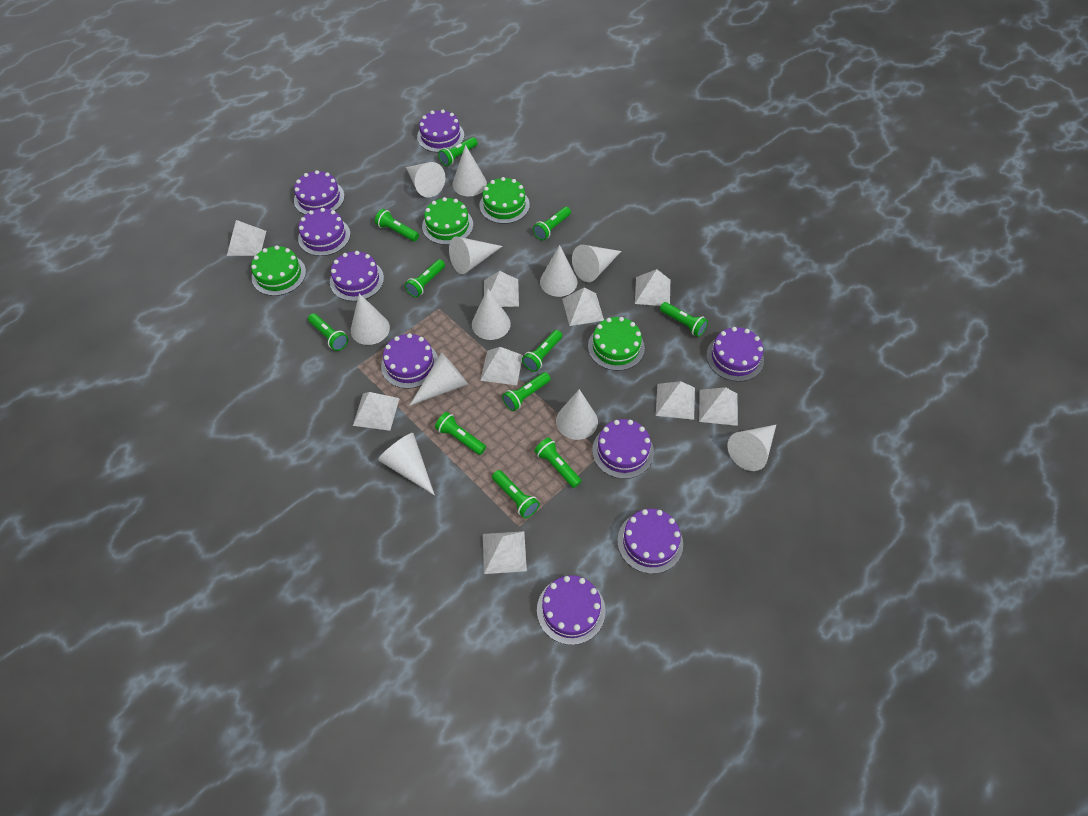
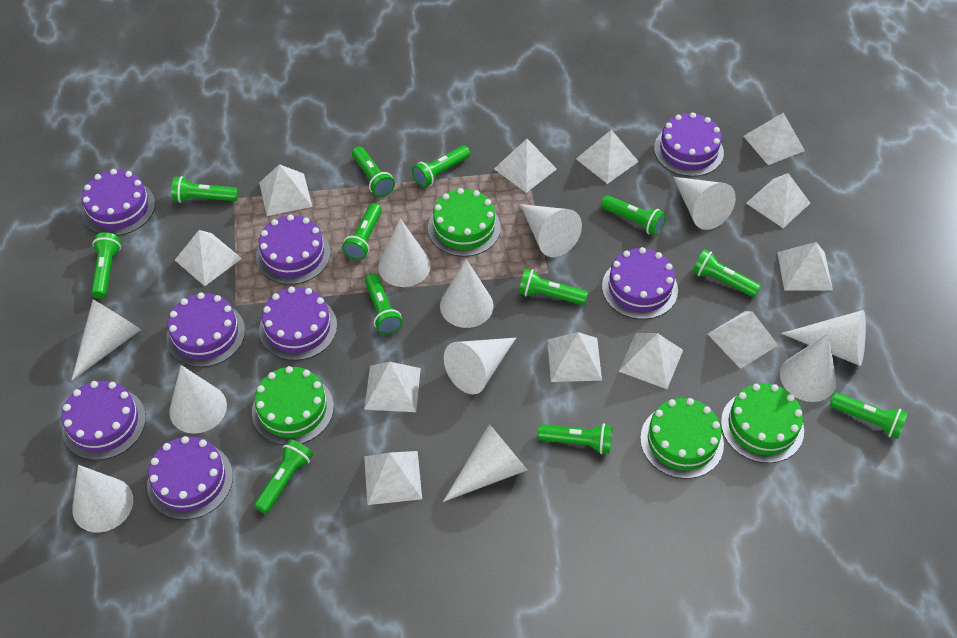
green flashlight: [308,313,348,351] [375,209,419,242] [405,259,445,298] [435,412,486,455] [438,137,478,166] [492,470,540,518] [502,372,551,411] [522,330,562,372] [533,207,571,240] [534,438,582,488] [660,302,708,337] = 11 -> [91,232,121,299] [171,176,238,203] [254,439,313,514] [342,203,382,260] [352,146,395,197] [365,273,402,335] [412,145,470,188] [519,268,588,305] [537,423,612,454] [601,195,666,236] [692,249,761,297] [830,392,908,439] = 12
purple cake: [294,170,344,215] [298,208,350,256] [330,251,384,301] [381,333,438,389] [417,109,464,152] [537,575,605,645] [592,419,654,479] [617,509,683,574] [706,327,764,382] = 9 -> [62,381,146,460] [82,169,155,236] [147,436,233,520] [166,293,245,367] [256,214,331,285] [259,286,337,361] [602,247,678,319] [654,113,724,177] = 8
white pyramid: [227,220,266,256] [353,392,400,431] [480,347,523,385] [483,531,527,574] [484,271,519,307] [562,287,604,326] [635,269,670,306] [656,381,695,420] [699,387,738,426] = 9 -> [175,230,242,286] [259,164,312,216] [364,362,421,412] [364,451,422,505] [494,139,557,193] [547,332,602,382] [576,130,639,184] [619,333,683,389] [708,311,778,369] [744,113,805,165] [746,173,810,228] [777,242,833,291] = 12

